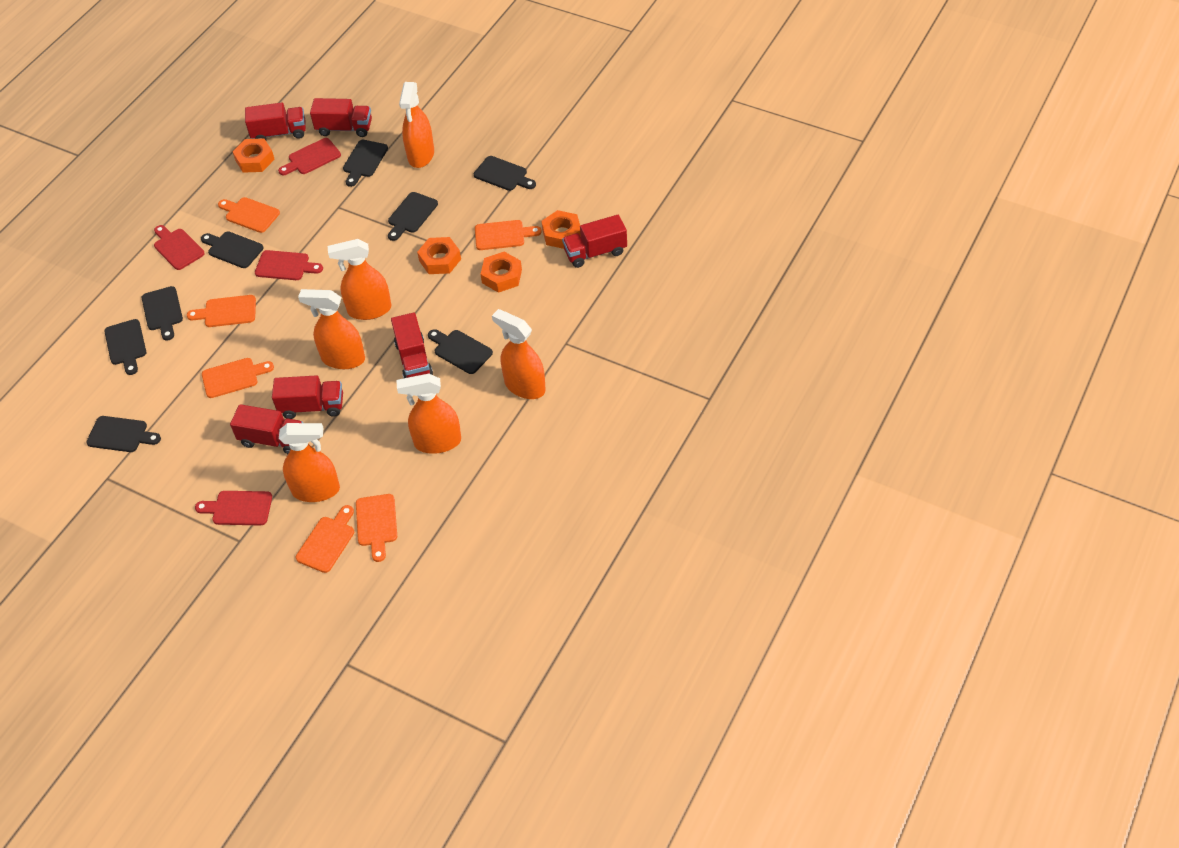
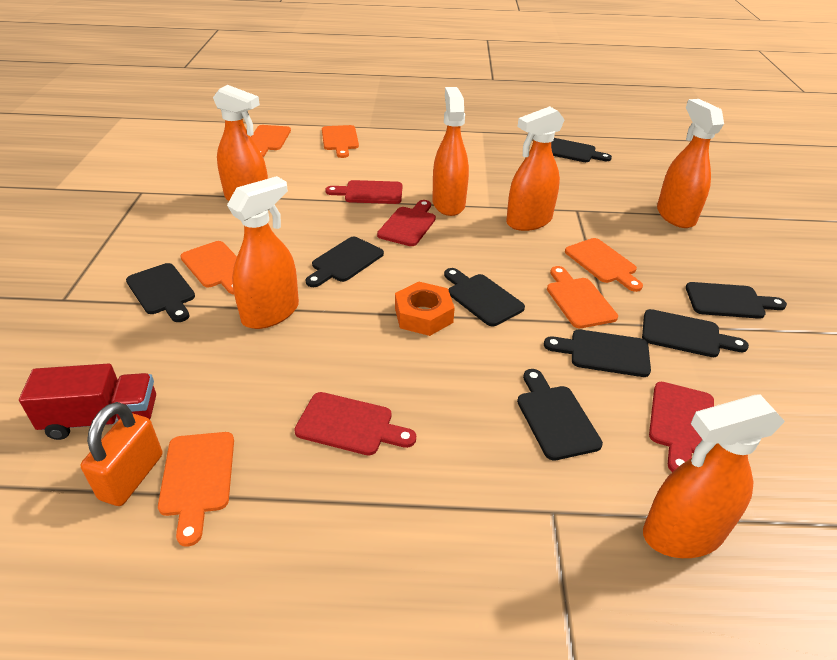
orange nut: [232,138,275,173] [417,237,461,274] [480,252,522,293] [541,210,581,249] = 4 -> [395,282,455,336] = 1
orange padlock: none = 0 -> [80,402,162,506] = 1
red truck: [230,404,303,454] [245,102,306,140] [272,375,343,419] [310,98,372,137] [391,312,433,378] [562,215,627,268] = 6 -> [19,363,156,440] = 1

